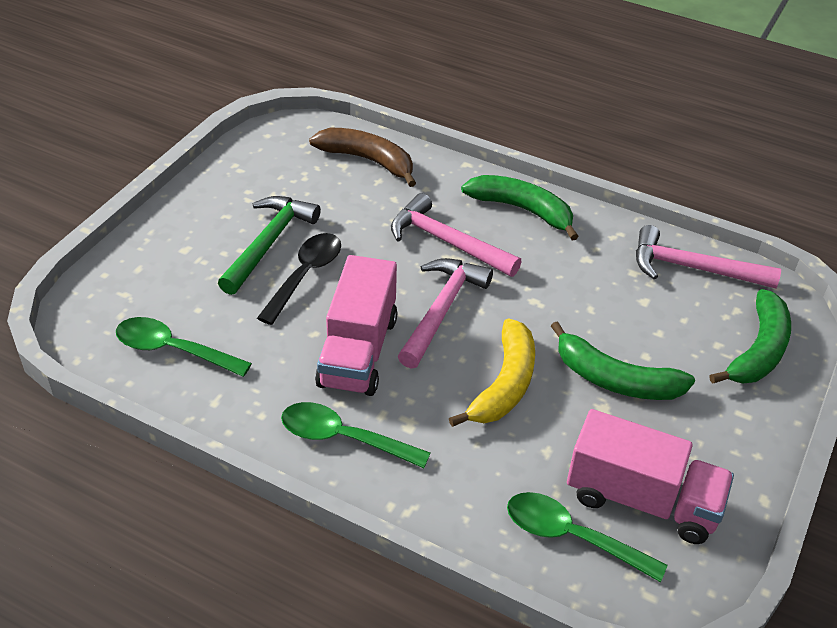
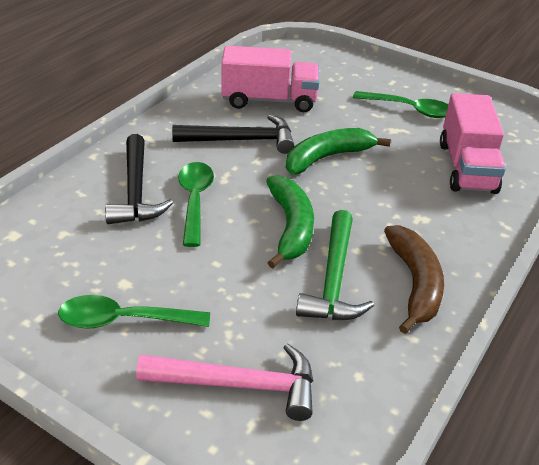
black hammer: none = 0 -> [105,134,173,224] [172,115,294,154] = 2
black spoon: [257,233,341,325] = 1 -> none = 0
green banana: [461,175,579,241] [551,321,695,400] [709,289,791,384] = 3 -> [266,175,314,268] [286,128,391,174] = 2
pink hammer: [391,193,522,277] [398,258,493,369] [636,225,781,289] = 3 -> [136,343,313,421] = 1
yellow banana: [449,318,535,427] = 1 -> none = 0

